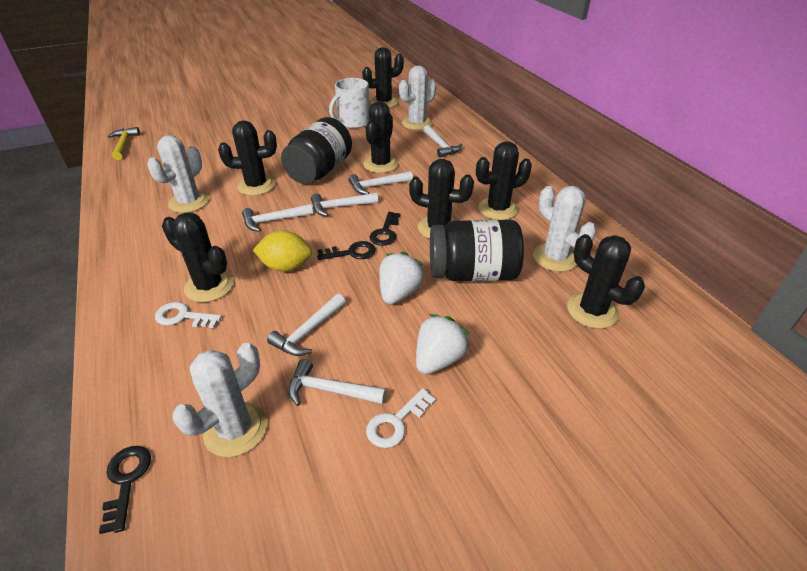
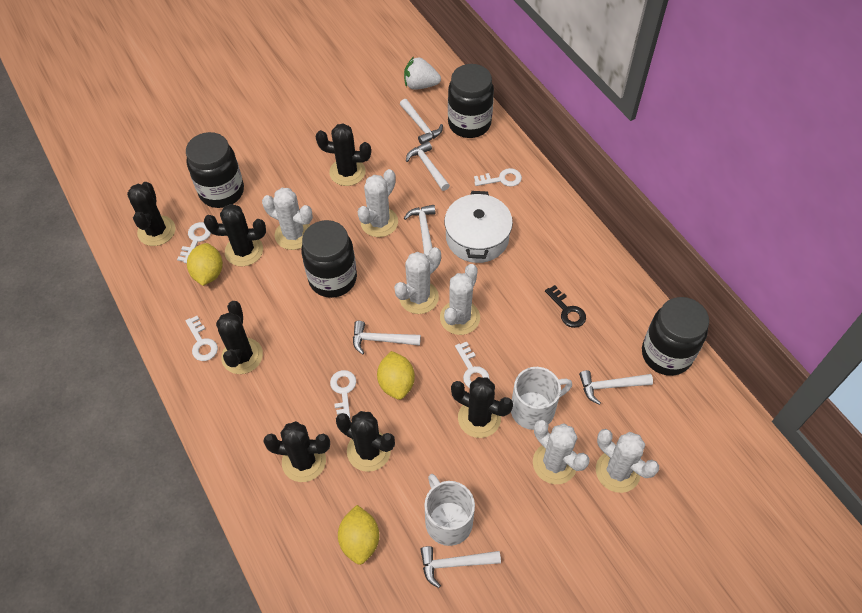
black jar: [281,117,352,184] [430,220,524,281] = 2 -> [186,132,244,208] [301,220,357,298] [448,64,494,138] [642,297,709,376] = 4
black key: [99,446,151,534] [317,241,376,260] [370,212,400,246] = 3 -> [545,285,586,328] = 1
white cactus: [147,135,209,213] [172,343,267,457] [399,65,436,130] [533,186,596,272] = 4 -> [262,188,313,250] [357,169,398,237] [394,247,441,314] [440,264,480,335] [533,419,590,484] [596,429,659,493] = 6
white key: [155,302,222,328] [366,388,436,448] = 2 -> [177,222,211,263] [185,316,218,361] [330,370,356,418] [455,342,490,388] [474,168,522,187] = 5
white mug: [329,78,370,129] = 1 -> [424,474,475,546] [511,367,572,430] = 2
white pot: none = 0 -> [444,191,513,263] = 1
white strawberry: [379,252,424,304] [416,314,470,374] = 2 -> [404,56,441,90] = 1
yellow hammer: [108,127,140,160] = 1 -> none = 0
yellow lemon: [253,230,312,272] = 1 -> [187,243,223,286] [338,505,379,565] [377,351,415,400] = 3

